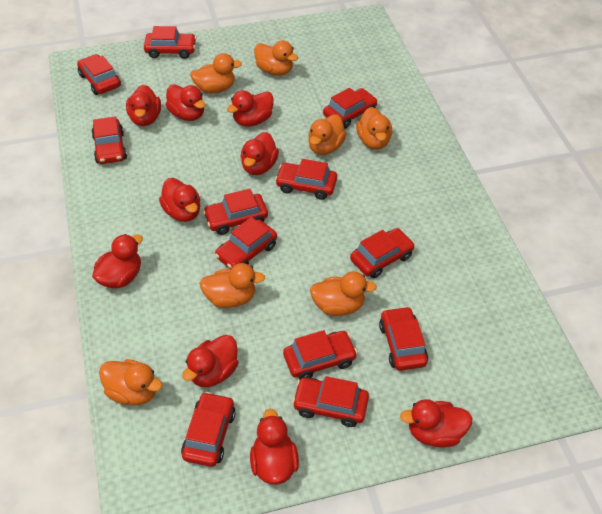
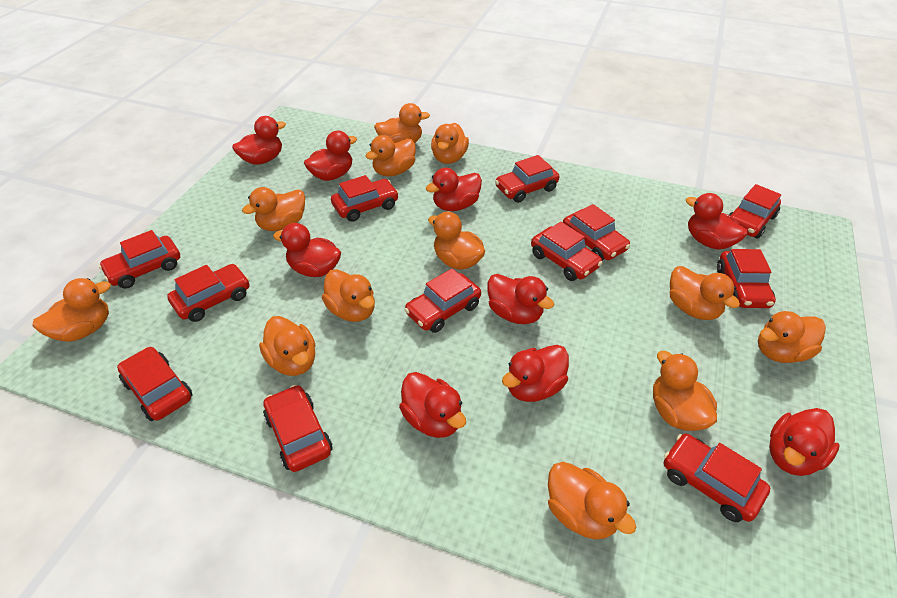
orange duck: [99,359,163,406] [190,53,242,93] [199,263,265,308] [254,40,298,76] [308,114,346,155] [310,271,377,316] [356,107,392,149] = 7 -> [32,278,111,342] [242,187,305,231] [259,316,315,376] [322,269,375,322] [365,135,416,176] [374,103,430,143] [428,212,485,270] [431,123,469,164] [548,462,636,540] [653,351,717,431] [669,266,740,320] [758,311,826,363] = 12

